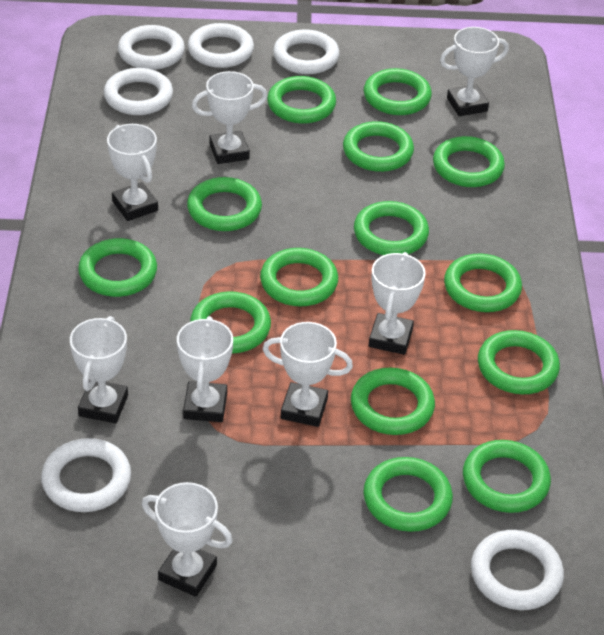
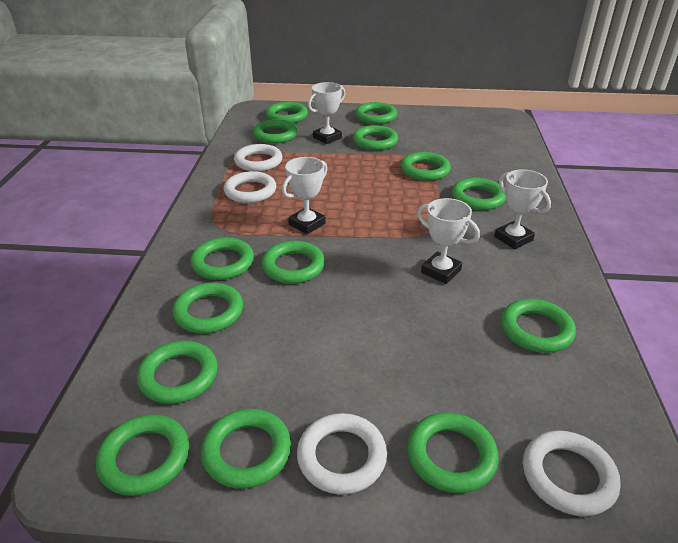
white ring: [41,438,131,512] [104,68,173,115] [118,25,185,70] [188,23,254,68] [273,29,340,74] [471,530,564,610] = 6 -> [224,171,276,203] [234,144,282,172] [297,413,387,495] [523,430,621,516] = 4
white trophy: [70,316,128,423] [107,124,158,221] [142,482,233,597] [177,316,233,422] [192,71,267,164] [263,322,353,427] [369,252,426,355] [440,27,509,116] = 8 -> [282,157,327,234] [308,82,345,144] [417,198,480,284] [494,169,551,249] = 4

